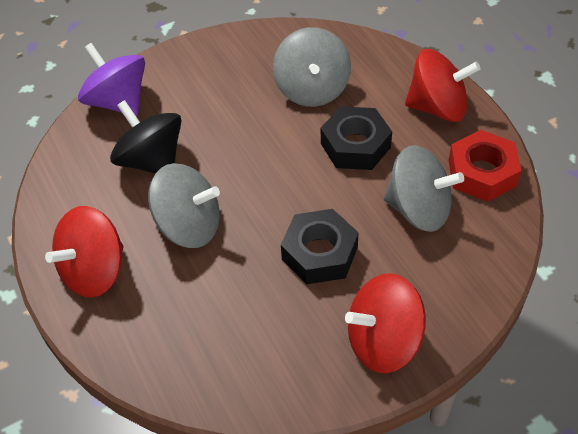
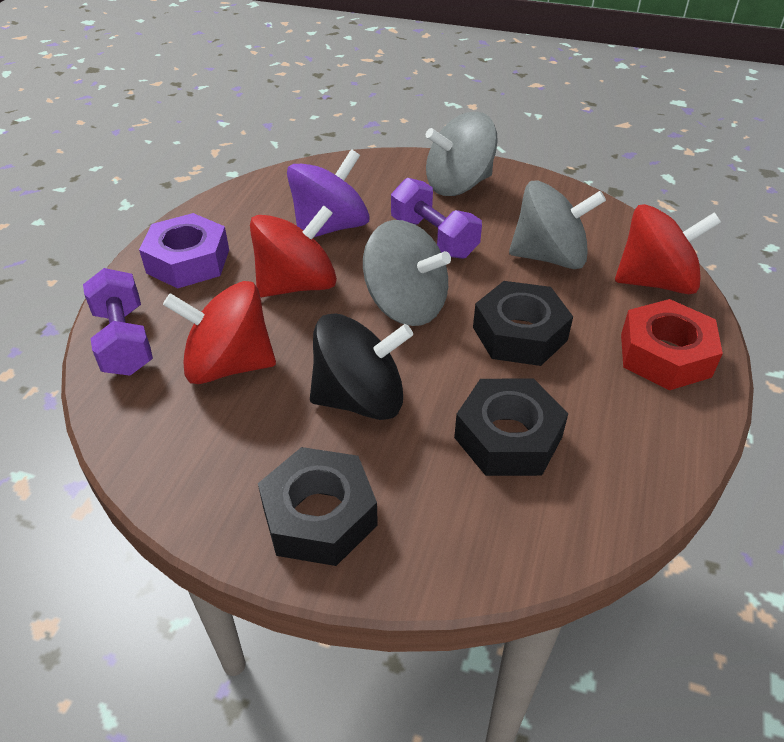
black nut: [281,209,359,284] [321,106,392,170] = 2 -> [258,447,378,566] [454,379,568,476] [473,281,573,366] = 3
purple dumbbell: none = 0 -> [83,268,153,376] [391,178,482,259] = 2
purple nut: none = 0 -> [139,213,229,289] = 1

